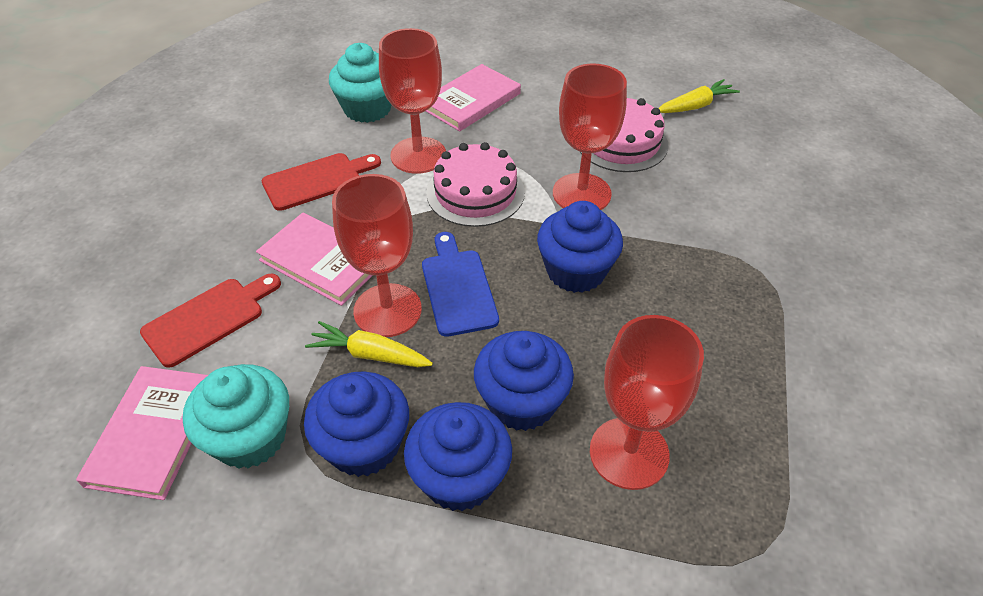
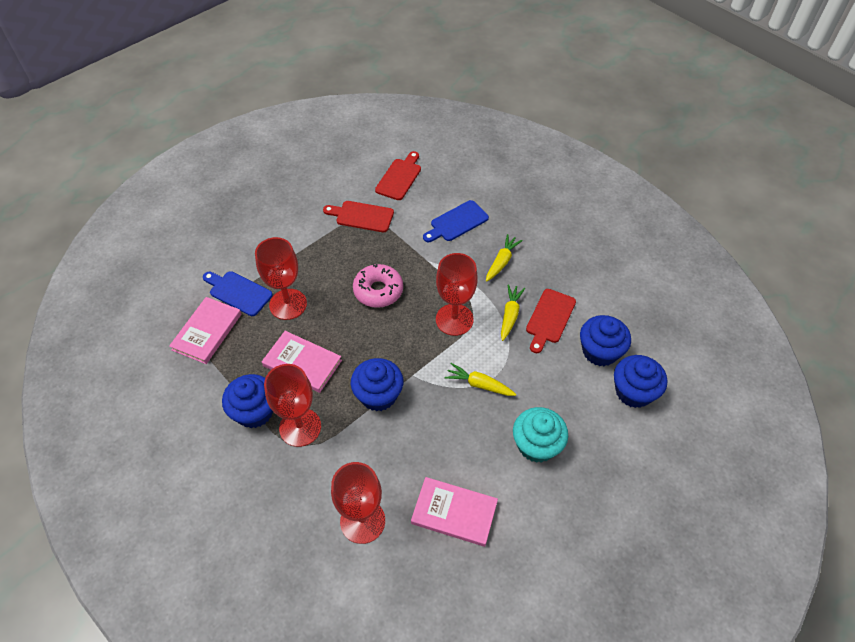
blue cutting board: [422,232,499,337] = 1 -> [203,271,273,316] [423,200,489,242] = 2
pink cake: [426,142,525,227] [580,98,668,172] = 2 -> none = 0
pink donut: none = 0 -> [353,264,403,308] = 1
red cutting board: [140,273,281,368] [261,153,381,211] = 2 -> [323,201,394,232] [375,151,421,200] [526,289,576,353] = 3
turquoise cupcake: [183,364,289,468] [329,43,391,123] = 2 -> [513,407,568,463] = 1
yellow carrot: [305,321,433,367] [658,79,740,113] = 2 -> [444,363,516,396] [486,234,523,282] [501,284,525,341] = 3

